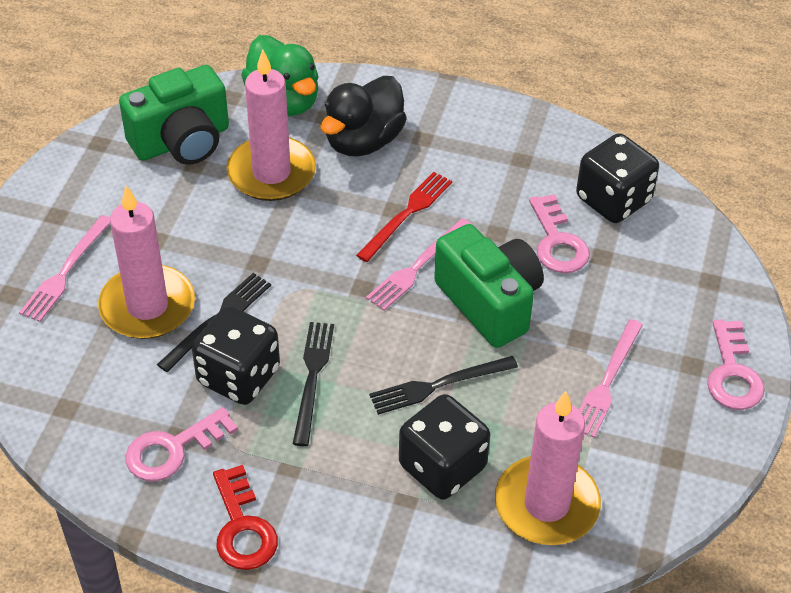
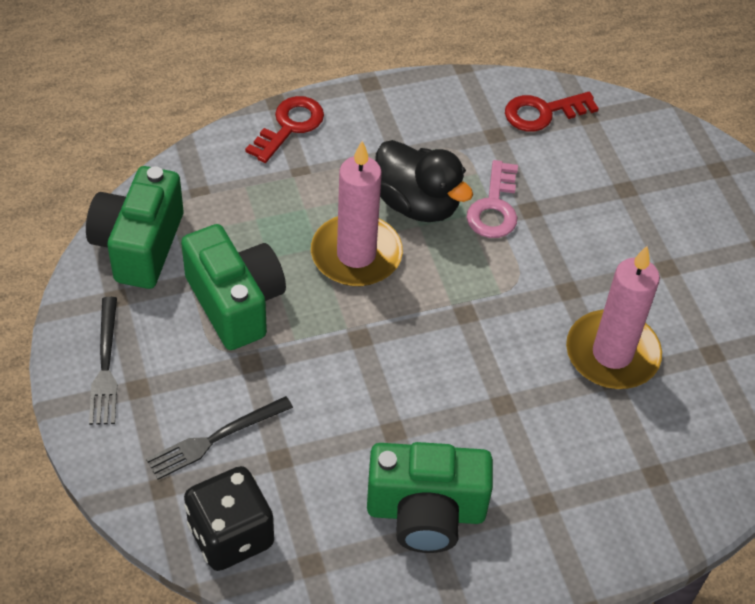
black dice: [192,306,280,405] [399,394,490,499] [576,133,659,223] = 3 -> [184,466,274,571] = 1
black fork: [157,273,271,372] [293,322,334,446] [369,356,518,415] = 3 -> [89,297,117,425] [146,396,293,479] = 2
green camera: [119,65,229,165] [434,224,544,348] = 2 -> [86,166,183,289] [181,224,286,350] [367,442,493,553] = 3
green duck: [241,35,318,116] = 1 -> none = 0
pink candle: [98,185,195,339] [227,50,316,201] [495,391,601,545] = 3 -> [311,141,403,286] [566,246,662,389] = 2
pink fork: [19,215,110,322] [366,218,471,311] [579,319,643,438] = 3 -> none = 0
pink key: [125,407,238,481] [529,194,590,273] [707,320,765,410] = 3 -> [467,160,518,238] = 1
red fork: [356,172,452,262] = 1 -> none = 0
red key: [213,465,278,570] = 1 -> [245,96,324,163] [505,92,599,132] = 2

